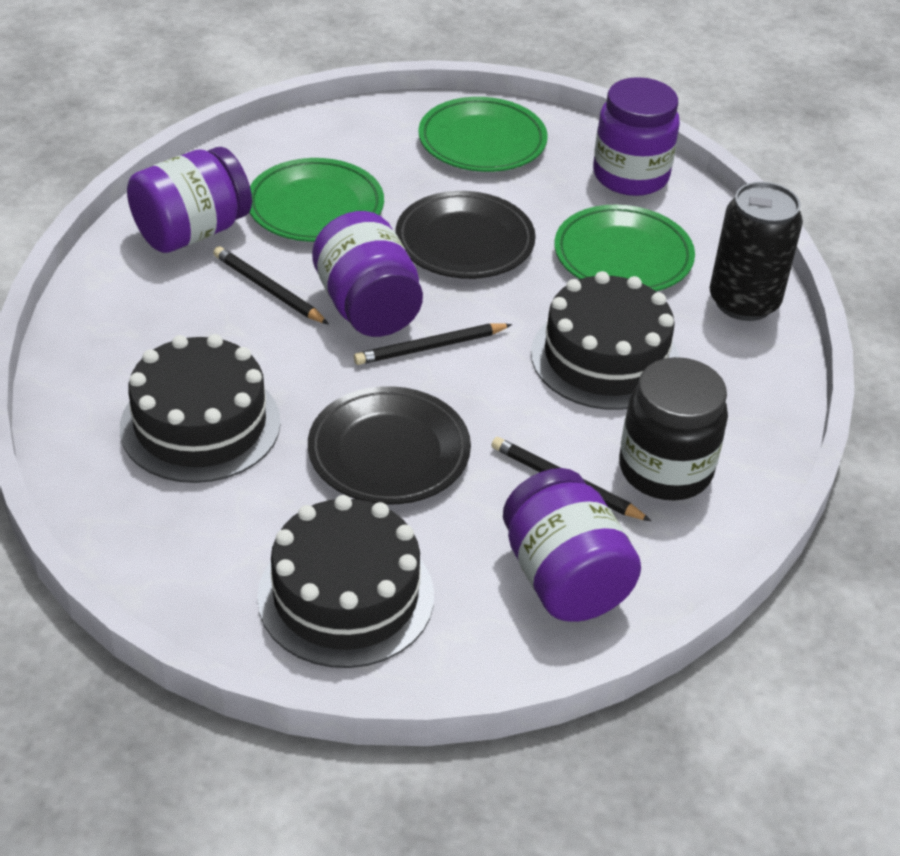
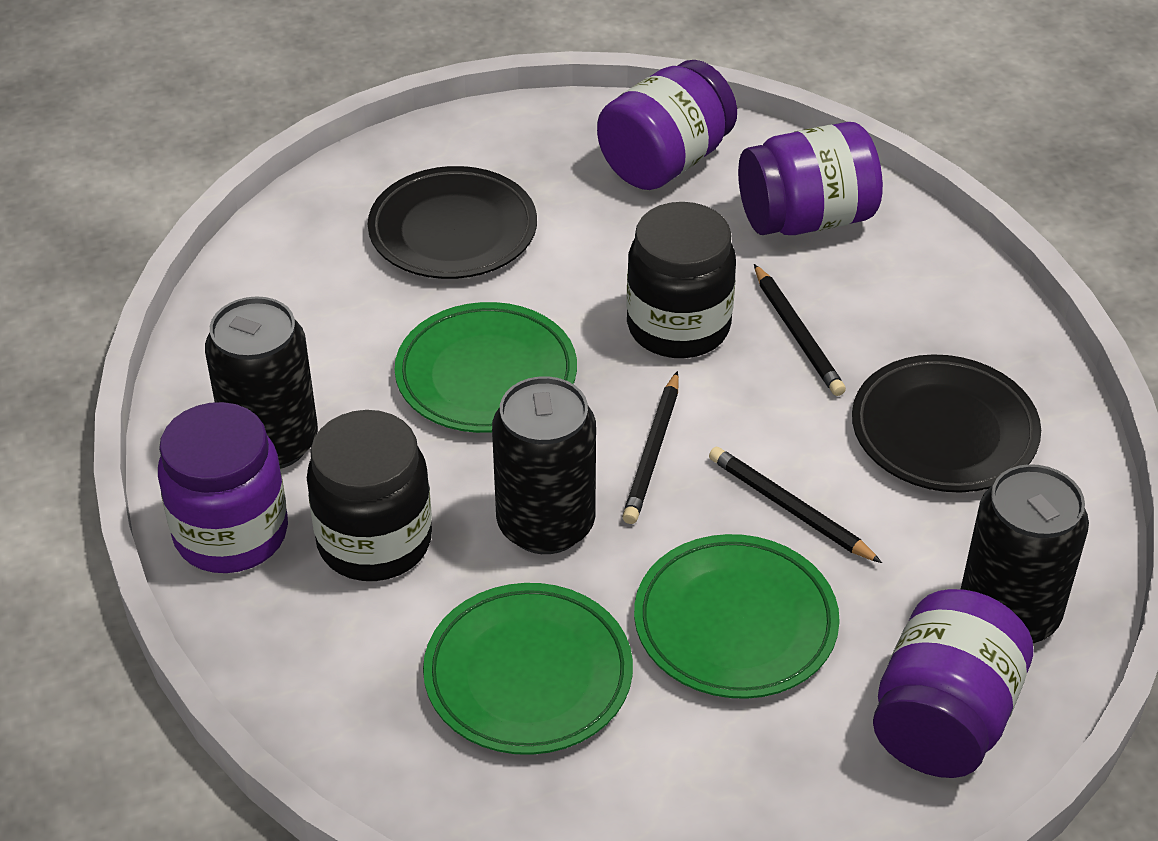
black cake: [120,334,281,483] [257,495,434,668] [531,271,680,410] = 3 -> none = 0
black can: [710,182,803,321] = 1 -> [205,296,318,469] [492,376,596,554] [960,464,1089,643] = 3
black jar: [619,357,728,501] = 1 -> [307,410,432,581] [626,202,736,358] = 2

